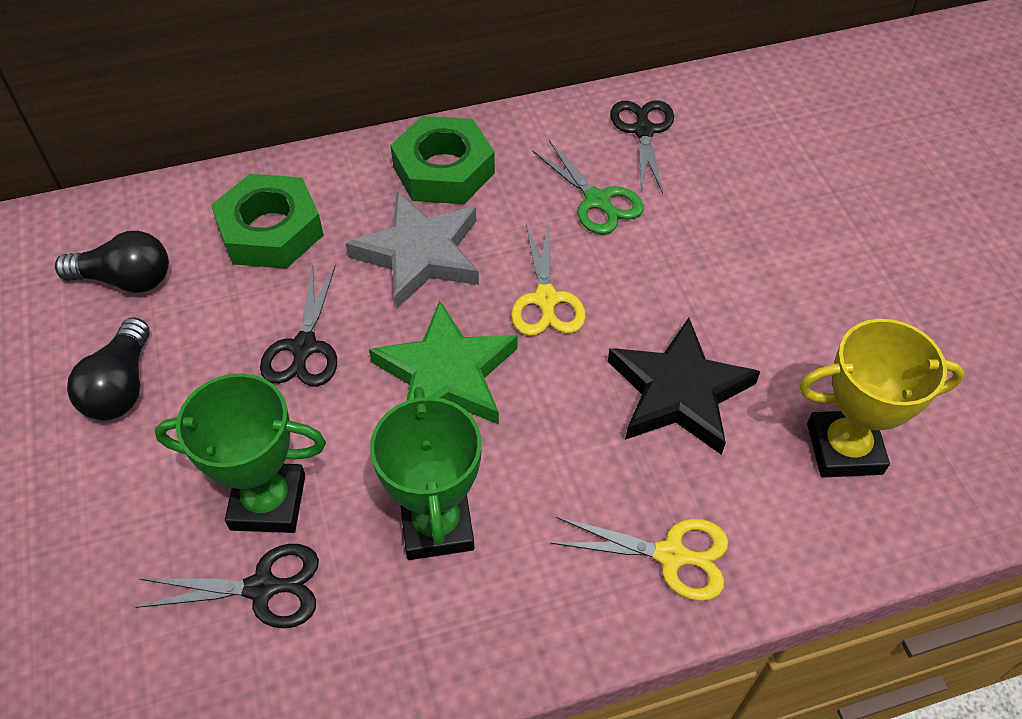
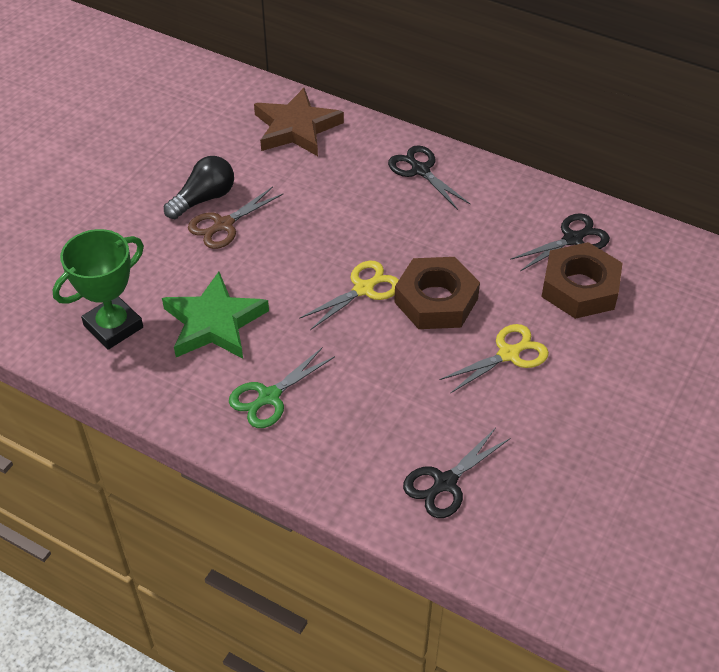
black light bulb: [55,231,169,293] [67,317,150,420] = 2 -> [164,156,234,219] = 1
black star: [608,318,761,455] = 1 -> none = 0
brown nut: none = 0 -> [394,257,480,329] [541,242,623,319] = 2
brown scissors: none = 0 -> [188,187,283,249] = 1
brown star: none = 0 -> [254,88,344,156] = 1
green nut: [211,174,324,269] [390,116,495,204] = 2 -> none = 0
green trophy: [155,373,326,533] [370,387,482,560] = 2 -> [53,229,144,350] = 1
grey star: [345,192,479,308] = 1 -> none = 0
yellow trophy: [799,319,965,477] = 1 -> none = 0

